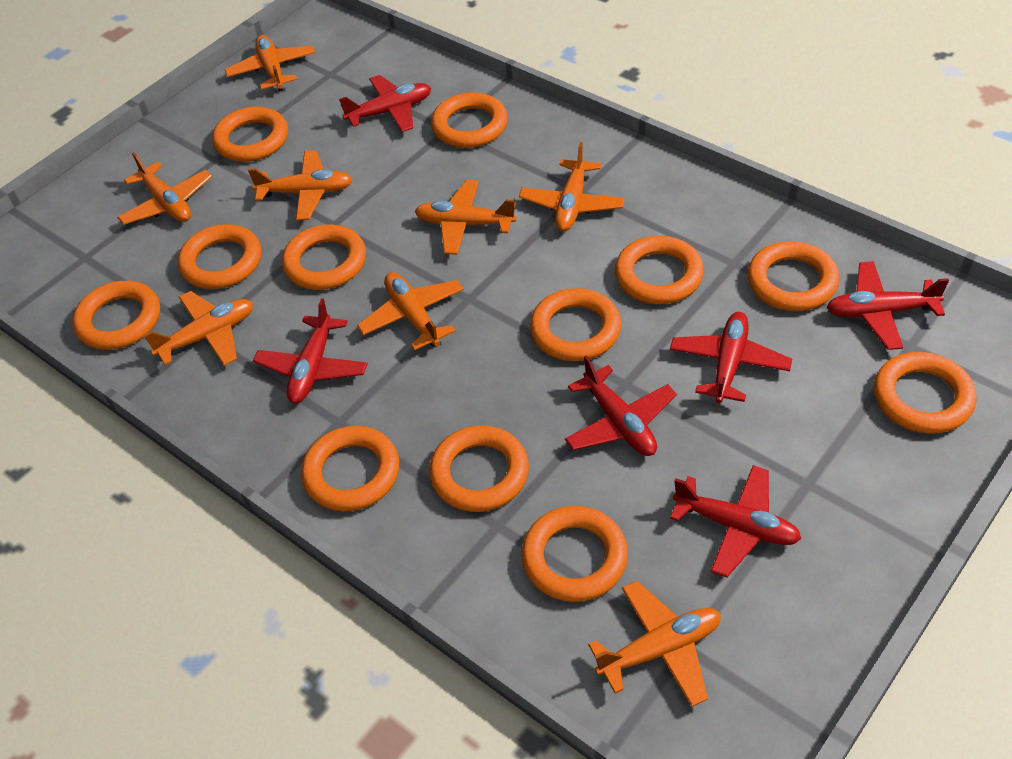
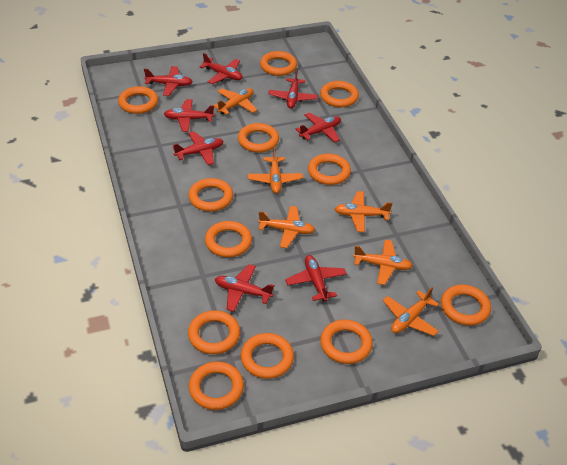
orange plane: [117,152,212,225] [143,291,253,366] [225,35,315,91] [248,150,353,221] [357,272,464,350] [415,180,517,255] [519,142,625,231] [588,581,721,707] = 8 -> [214,88,257,115] [248,147,303,194] [258,206,315,248] [335,191,392,232] [353,240,413,285] [383,287,439,336] = 6
red plane: [253,298,368,404] [339,75,431,132] [565,355,677,456] [670,312,792,403] [670,465,801,577] [826,261,949,350] = 6 -> [144,66,193,96] [164,99,214,132] [173,131,223,165] [200,53,243,84] [215,264,275,312] [268,70,318,109] [285,255,347,302] [296,112,341,143] = 8

